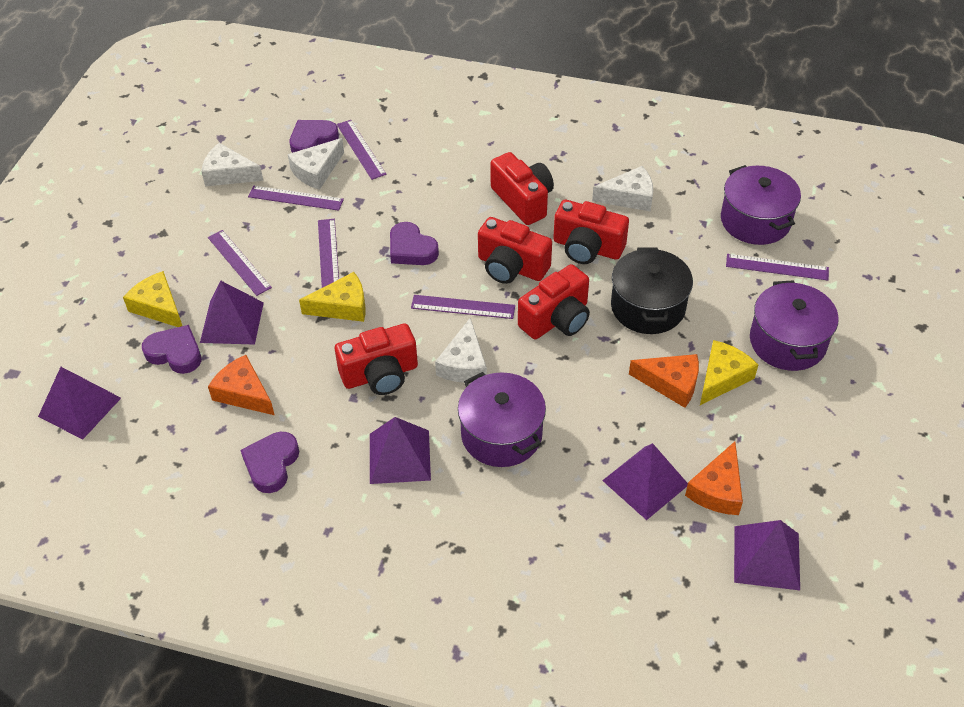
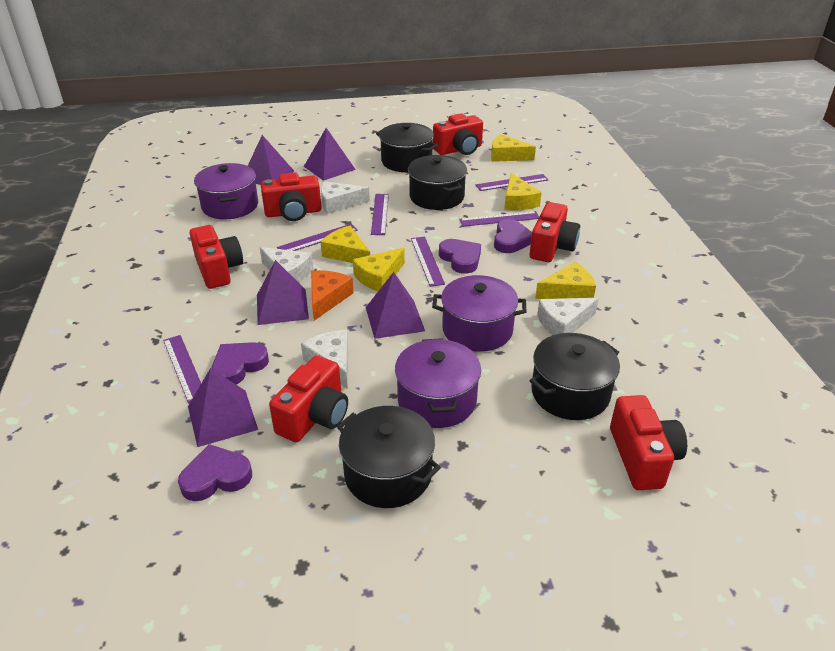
black pot: [611,247,693,334] = 1 -> [337,406,441,508] [376,123,438,172] [408,155,467,210] [529,333,620,420] = 4
orange cheese: [208,355,274,415] [629,354,699,408] [685,442,743,515] = 3 -> [311,270,354,321] = 1
red camera: [335,324,418,395] [478,217,552,284] [490,152,554,225] [518,264,590,339] [553,200,629,264] = 5 -> [190,225,243,289] [261,172,322,221] [269,356,348,442] [433,113,483,155] [530,202,580,262] [610,395,687,490] = 6
yellow cheese: [123,271,182,327] [299,272,366,322] [700,340,758,405] = 3 -> [321,226,370,263] [353,248,405,291] [491,134,536,162] [504,173,542,210] [535,262,596,299] = 5

